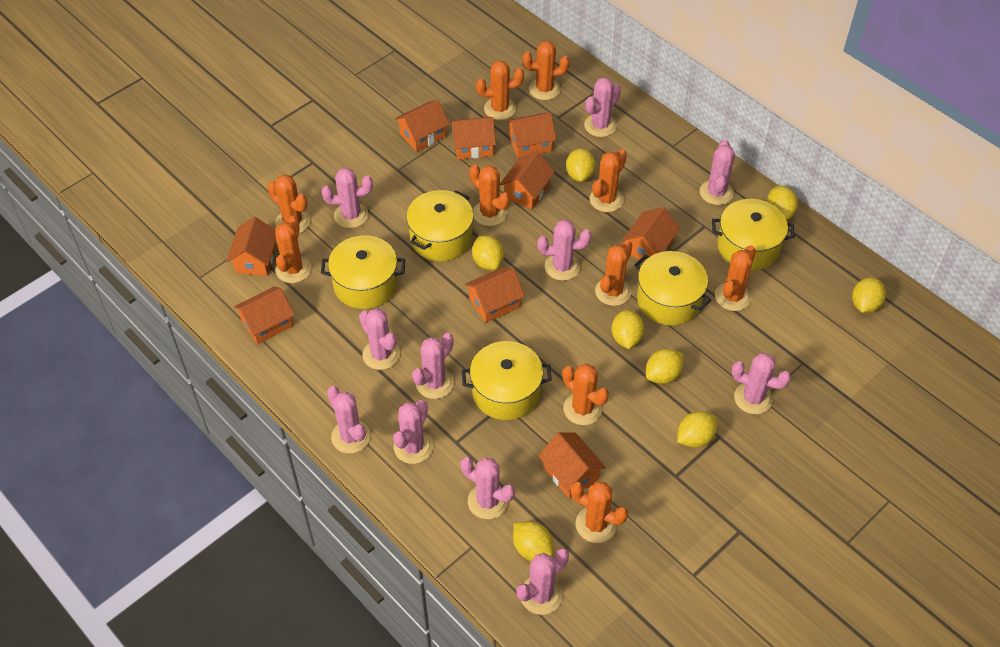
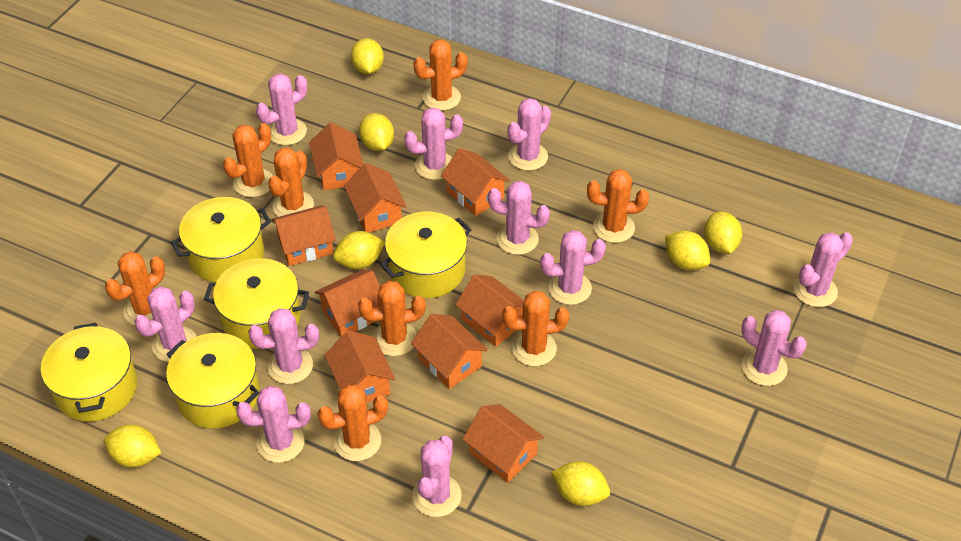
orange cactus: [267,174,310,234] [275,216,311,283] [469,164,510,226] [476,60,524,120] [522,41,570,100] [562,363,609,425] [571,481,628,543] [589,149,627,212] [595,240,632,306] [715,245,756,311] = 10 -> [105,251,165,325] [223,123,273,197] [268,148,314,217] [317,385,388,461] [358,281,426,356] [413,40,467,111] [502,291,569,366] [587,169,649,243] = 8
yellow lemon: [472,235,504,270] [513,521,554,561] [566,148,596,182] [611,309,644,349] [646,349,684,384] [677,411,718,448] [767,186,798,220] [852,277,886,313] = 8 -> [104,425,161,467] [333,231,385,269] [351,38,384,74] [359,113,394,151] [551,461,610,506] [665,231,710,270] [704,212,742,254] = 7

